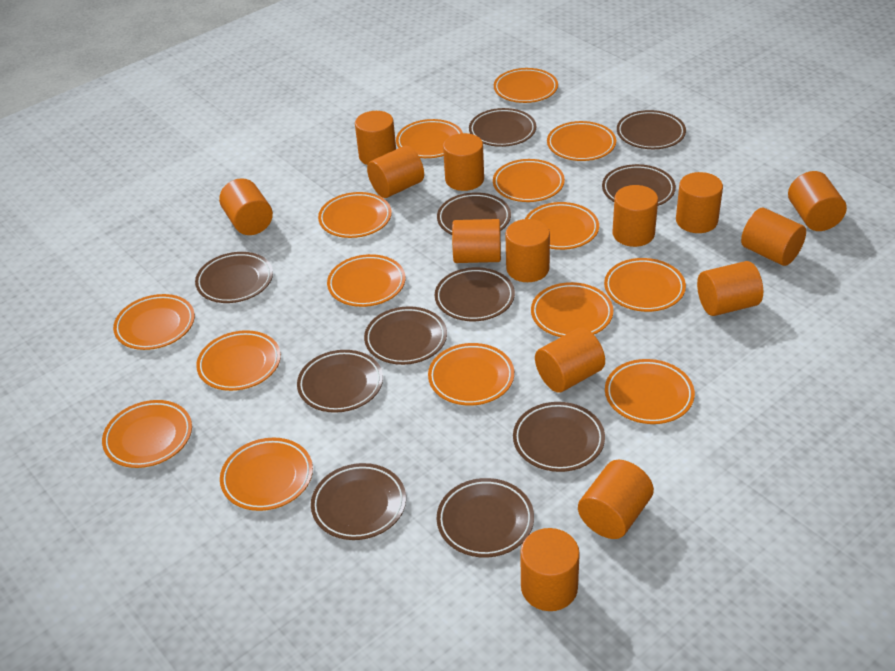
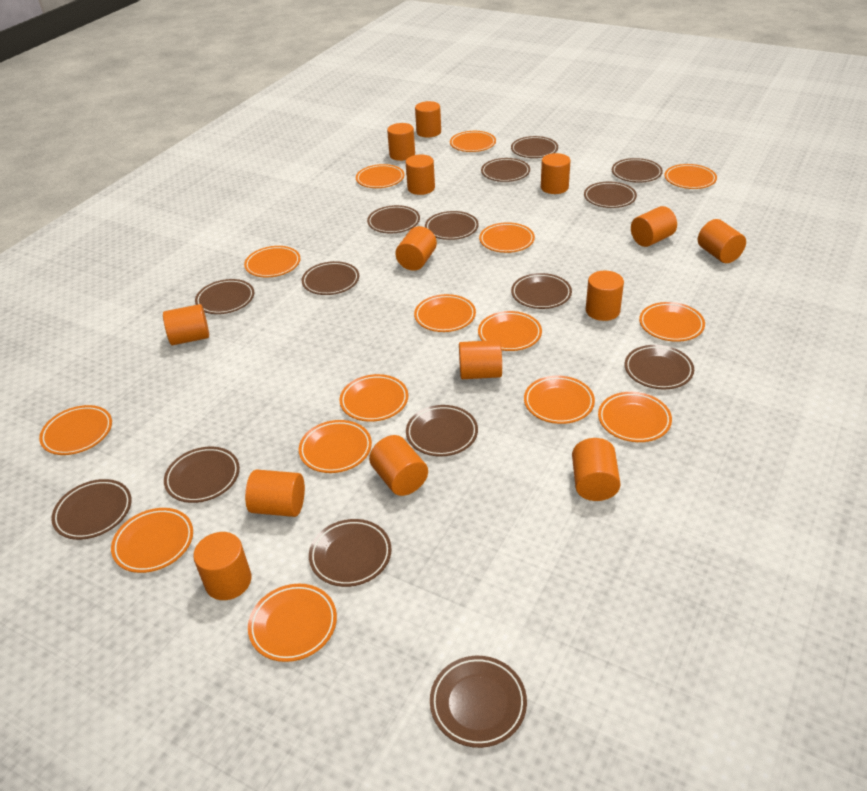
brown plate: [195,252,273,303] [297,350,383,413] [311,463,406,540] [364,306,447,365] [435,267,515,321] [437,192,511,235] [437,478,534,558] [469,108,536,147] [513,402,605,472] [602,164,676,206] [617,110,686,149] = 11 -> [51,479,132,540] [164,447,240,503] [195,279,254,314] [302,261,359,295] [309,519,392,587] [367,205,420,233] [406,405,478,457] [425,211,479,240] [430,656,527,748] [481,158,530,182] [511,136,558,158] [511,273,572,309] [584,182,637,208] [612,158,663,183] [625,345,694,389] = 15

